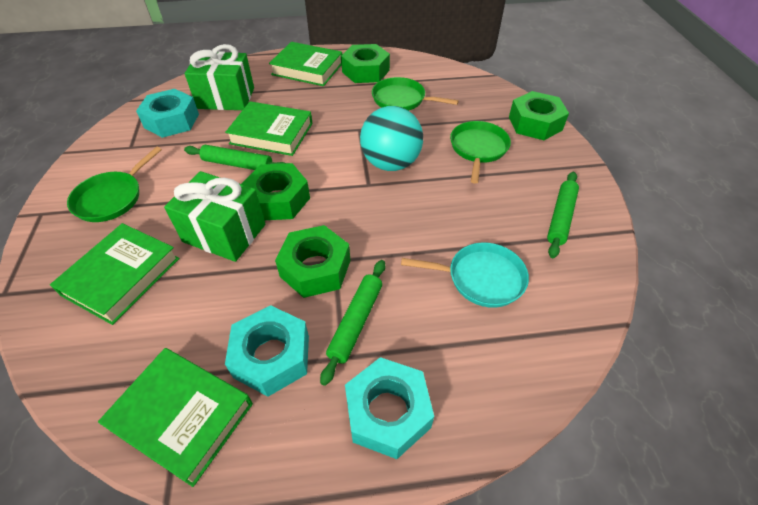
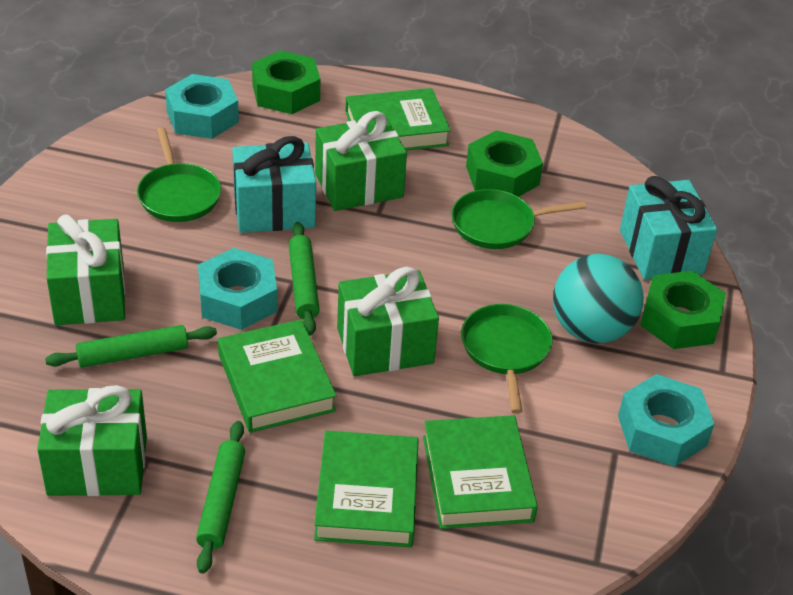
green gift: [164,171,265,262] [185,44,254,110] = 2 -> [37,385,147,496] [46,214,125,325] [315,111,407,211] [337,267,439,376] = 4
green nut: [242,163,310,220] [275,225,350,298] [341,44,390,83] [509,91,569,140] = 4 -> [252,50,320,114] [466,130,543,197] [640,271,726,349] = 3
turquoise gift: none = 0 -> [232,136,316,233] [620,176,717,280] = 2
turquoise pan: [401,243,529,308] = 1 -> none = 0

